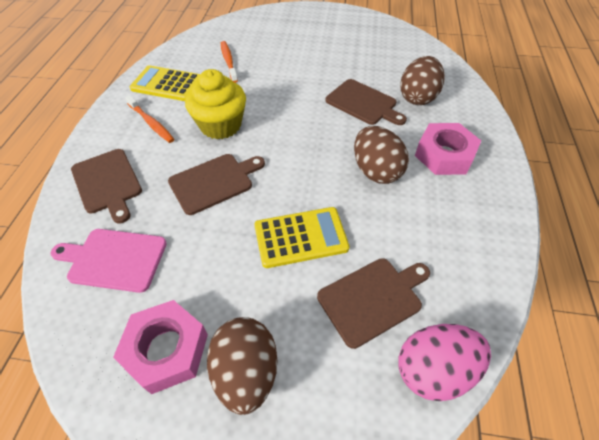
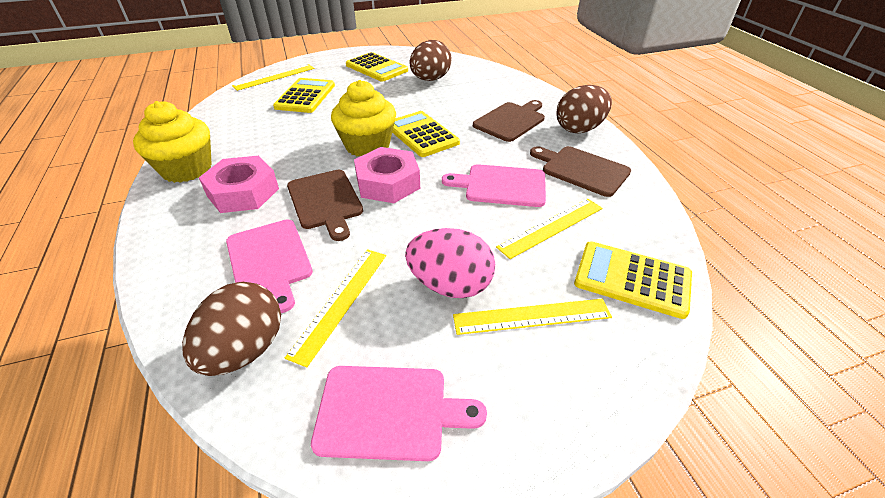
brown cutting board: [71,149,142,223] [168,154,265,215] [317,258,430,349] [325,79,407,125] = 4 -> [287,170,363,241] [473,100,545,142] [530,146,631,197] = 3
orange toothbrush: [125,95,174,143] [221,41,238,83] = 2 -> none = 0
pink cutting board: [51,229,167,293] = 1 -> [226,219,313,313] [311,366,487,461] [442,164,546,207] = 3
yellow calculator: [130,65,200,101] [254,207,350,268] = 2 -> [273,78,335,113] [346,52,408,82] [392,111,460,157] [574,241,692,319] = 4
yellow cupcake: [185,69,246,139] = 1 -> [133,101,212,183] [331,80,396,156] = 2
yellow ruler: none = 0 -> [232,64,315,91] [285,249,386,367] [453,299,612,335] [496,199,602,259] = 4

